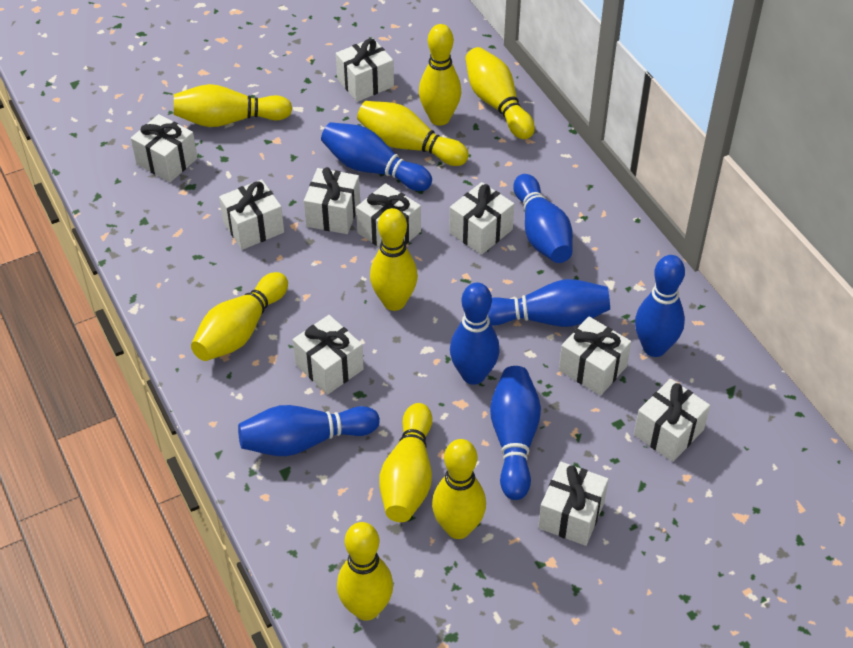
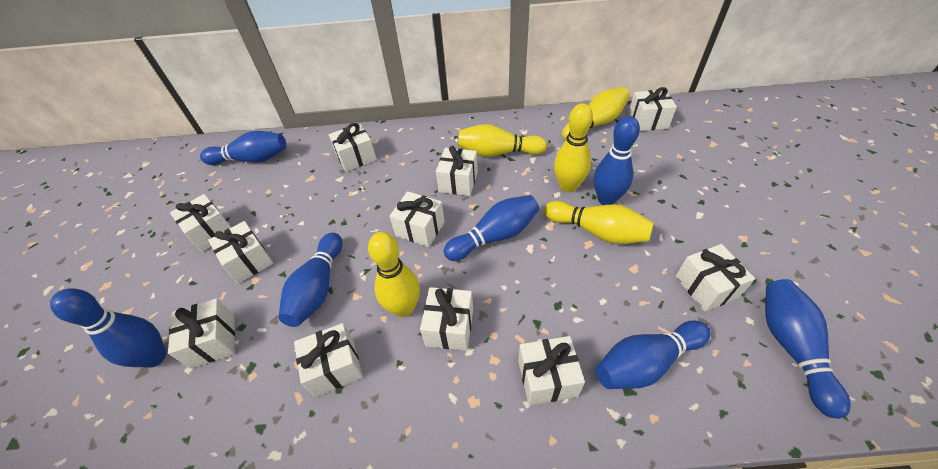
white gift: [131,114,198,182] [219,179,284,250] [293,315,364,394] [304,167,360,234] [336,38,394,102] [356,183,421,248] [449,182,514,255] [538,462,609,546] [559,317,631,396] [634,379,710,462] = 10 -> [168,298,235,369] [170,194,231,252] [208,221,273,284] [294,323,363,397] [329,123,377,172] [389,191,445,247] [420,287,473,351] [436,146,478,196] [518,336,585,405] [628,87,677,131] [675,244,755,312] = 11
yellow bowling pin: [174,84,292,127] [191,272,288,361] [337,522,393,621] [357,101,469,166] [370,208,418,311] [379,403,432,522] [419,24,461,126] [432,439,486,539] [465,47,535,139] = 9 -> [368,232,420,317] [458,124,547,157] [544,201,654,244] [554,103,593,193] [562,87,630,140] = 5

